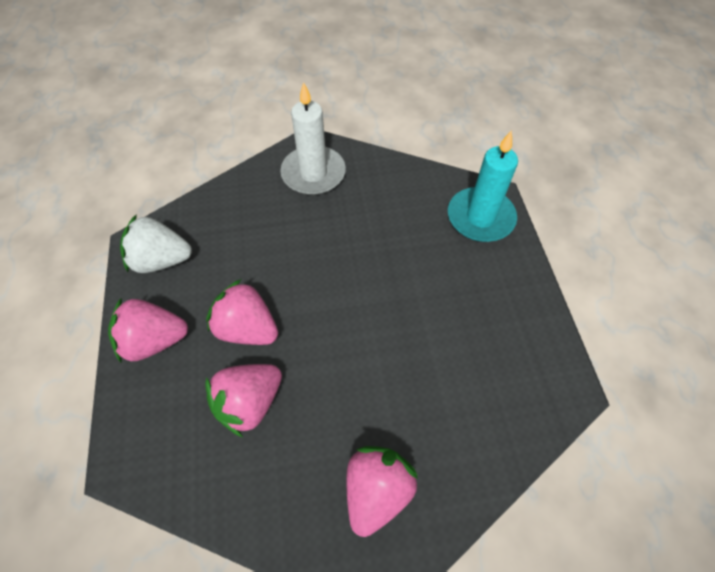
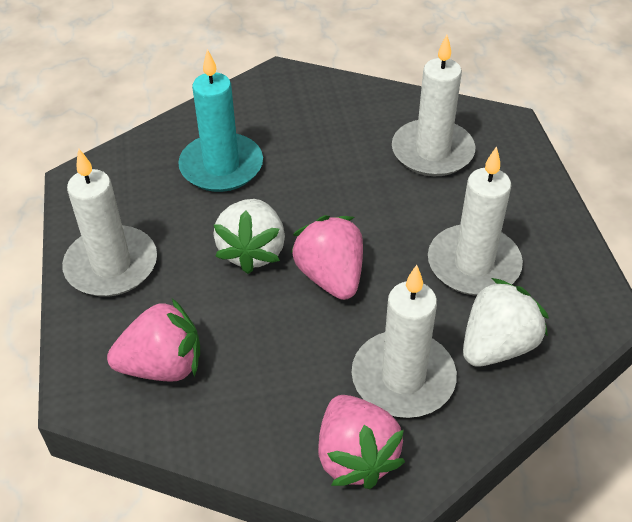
pink strawberry: [108,297,188,362] [206,279,278,345] [206,364,282,437] [347,446,418,537] = 4 -> [107,299,200,382] [291,215,363,300] [318,395,405,489] = 3
white candle: [280,82,346,195] = 1 -> [62,149,157,297] [352,265,457,418] [392,35,476,176] [428,146,523,295] = 4
white strawberry: [120,214,192,273] = 1 -> [213,199,285,274] [463,278,549,367] = 2

